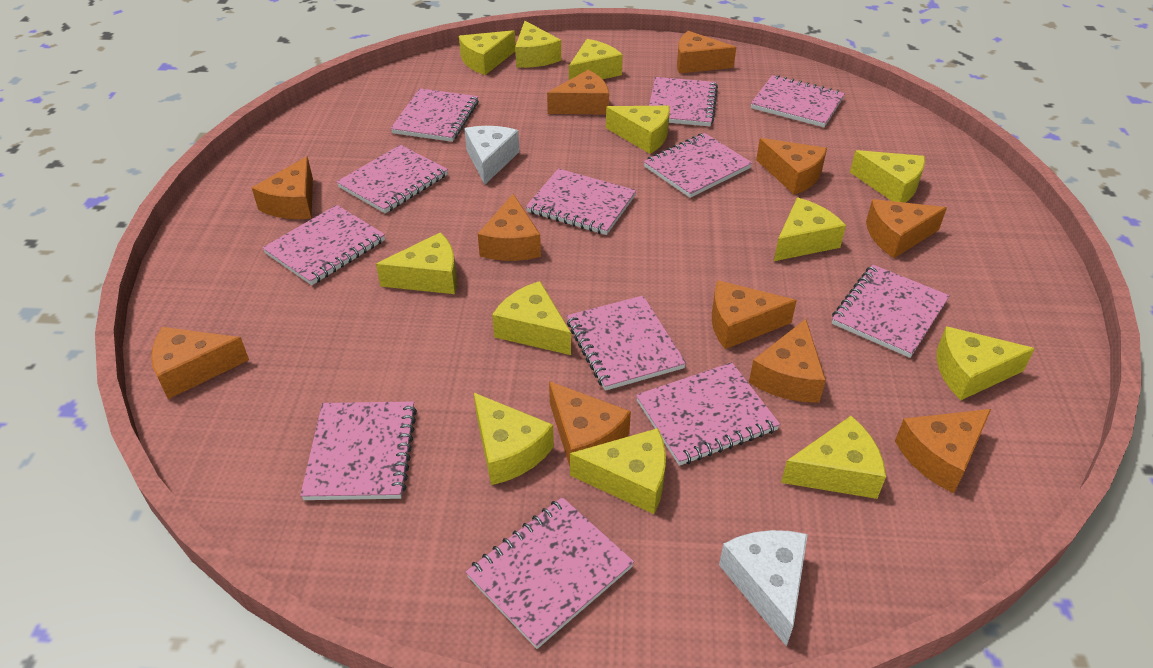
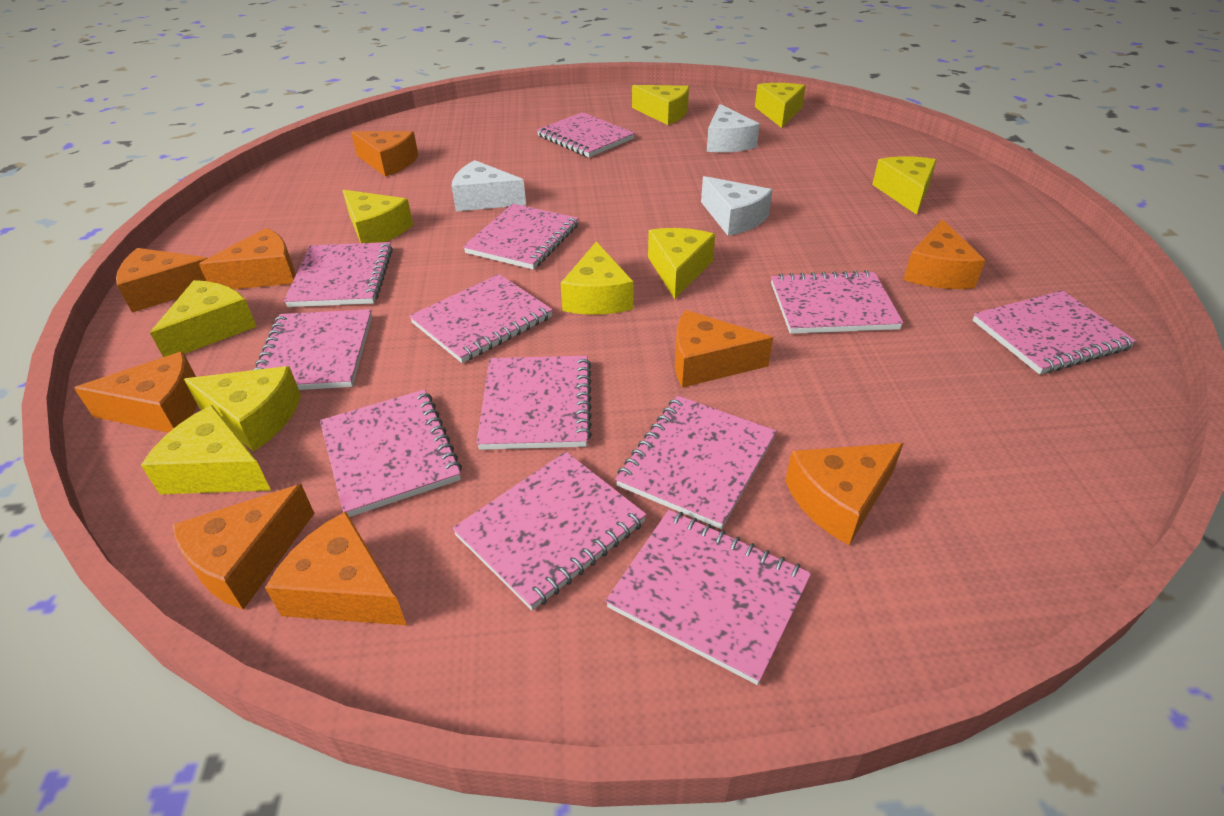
orange cheese: [151,327,249,399] [252,157,313,219] [478,194,541,261] [547,70,609,114] [549,381,631,466] [677,31,736,74] [712,281,797,349] [749,319,826,403] [756,138,827,195] [866,199,947,258] [895,409,991,493] = 11 -> [74,351,197,433] [116,248,207,313] [173,484,314,610] [199,228,296,289] [265,511,407,625] [351,131,419,177] [675,310,773,388] [785,443,904,545] [903,219,986,289] = 9
white cheese: [464,126,520,185] [719,530,808,647] = 2 -> [452,160,526,211] [701,176,773,236] [707,104,760,152] = 3
yellow cheese: [376,232,457,294] [459,30,516,75] [474,393,554,485] [492,281,571,355] [515,21,561,68] [569,39,623,80] [570,428,666,514] [606,106,670,154] [774,198,846,261] [781,416,886,499] [850,150,925,203] [937,326,1035,400] = 12 -> [141,405,271,494] [150,280,257,357] [184,366,301,451] [342,190,413,243] [560,241,634,315] [632,85,689,125] [648,228,715,299] [755,83,806,128] [872,156,937,215] = 9

